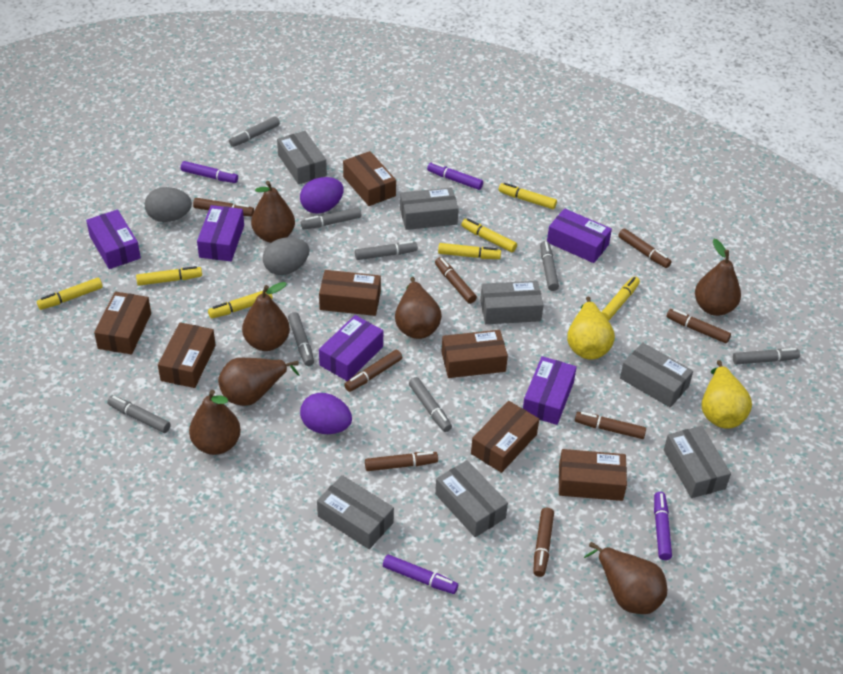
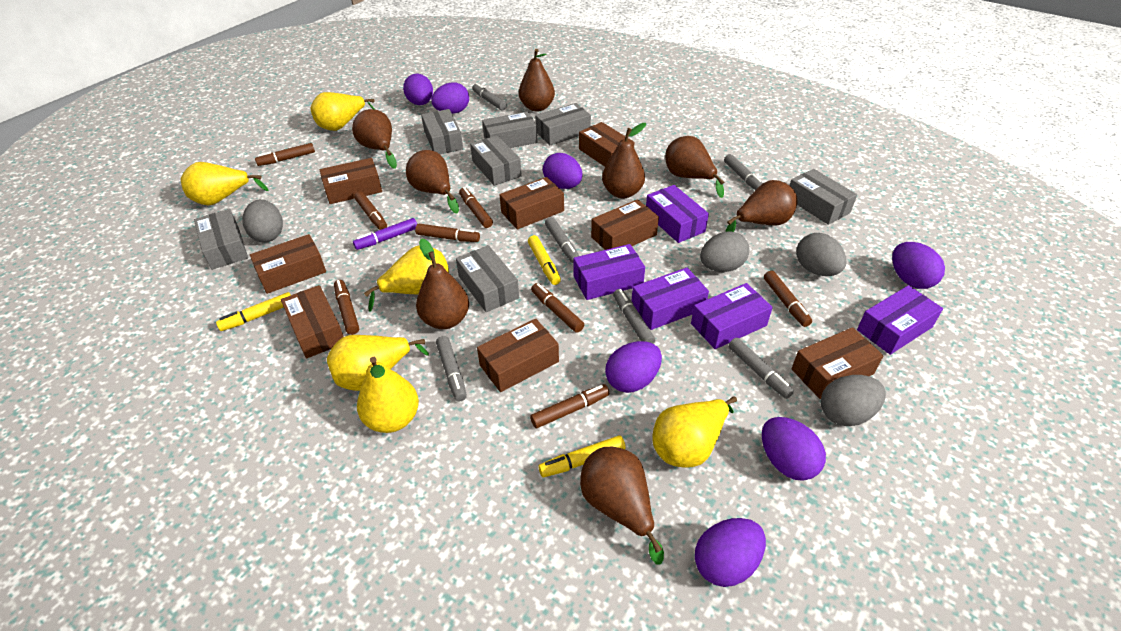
brown box: [94,292,151,354] [158,322,216,388] [319,270,381,316] [343,151,396,206] [441,330,508,378] [471,401,539,473] [559,449,627,501] = 7 -> [250,234,326,294] [281,285,344,359] [320,158,382,204] [477,319,559,392] [500,177,564,229] [579,122,635,167] [591,199,659,250] [791,327,884,399] = 8
brown pear: [189,390,241,455] [218,358,299,406] [242,282,290,351] [251,181,295,243] [395,277,442,339] [584,542,667,614] [695,239,741,316] = 7 -> [352,109,397,169] [406,150,459,214] [416,238,469,329] [519,49,555,111] [580,447,664,564] [602,123,646,198] [665,136,724,198] [725,180,797,232] = 8
grey egg: [145,187,192,222] [263,237,310,275] = 2 -> [242,199,283,242] [700,232,749,272] [796,233,846,276] [821,375,886,426] = 4
grey marker: [107,395,171,433] [229,116,280,147] [288,312,314,366] [301,207,361,230] [355,241,418,260] [409,377,452,432] [540,241,559,291] [733,348,800,364] = 8 -> [436,336,467,402] [472,83,507,110] [545,217,579,263] [613,289,655,344] [724,154,763,190] [728,338,794,399] = 6
purple egg: [300,177,344,214] [300,393,352,434] = 2 -> [403,74,433,105] [431,82,469,114] [543,153,582,189] [605,341,662,393] [695,518,766,587] [762,417,826,481] [892,242,945,289] = 7
purple marker: [181,161,238,183] [383,555,458,594] [427,162,483,190] [654,492,672,560] = 4 -> [353,218,417,250] = 1
yellow marker: [37,278,103,310] [136,266,202,286] [208,291,273,319] [438,243,501,259] [461,218,517,252] [499,183,557,209] [602,277,640,321] = 7 -> [216,292,291,331] [528,235,561,285] [538,435,626,477] = 3
yellow pear: [567,296,615,360] [701,360,752,429] = 2 -> [181,162,269,205] [311,92,374,131] [327,335,429,391] [357,357,419,433] [364,246,449,312] [652,396,737,468] = 6

